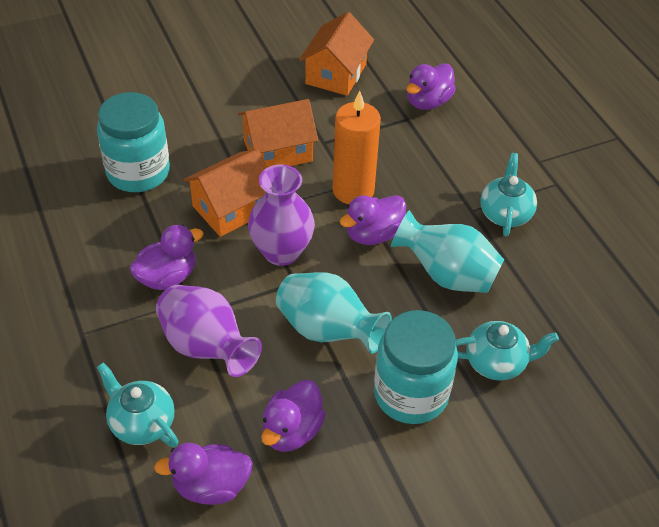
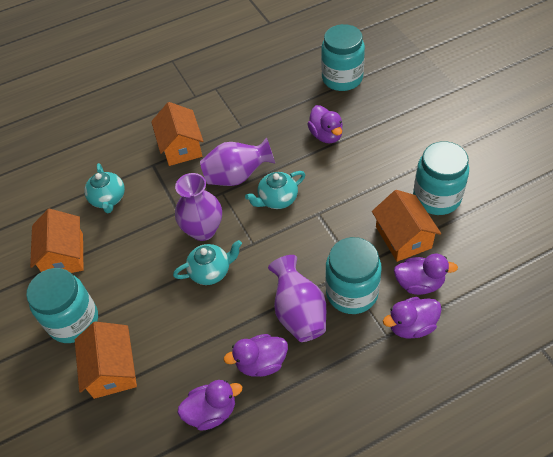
orange candle: [332,91,381,204] = 1 -> none = 0
orange house: [183,149,267,237] [238,99,318,168] [299,12,374,96] = 3 -> [30,209,83,273] [75,321,137,399] [151,102,203,166] [372,190,441,262] = 4
purple vase: [156,285,262,377] [248,165,315,266] = 2 -> [175,173,222,241] [200,137,275,186] [268,255,326,342] = 3
turquoise jar: [97,92,170,192] [374,310,458,424] = 2 -> [26,268,98,343] [321,24,365,91] [325,237,382,314] [413,141,469,215] = 4
turquoise vase: [276,272,392,354] [391,210,504,293] = 2 -> none = 0

